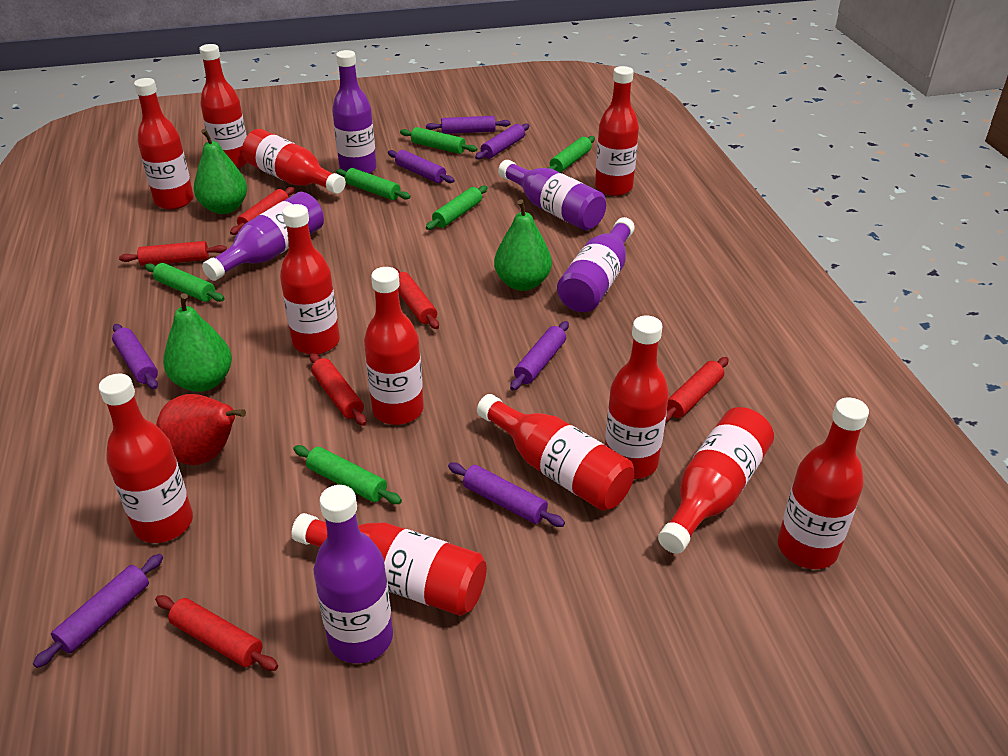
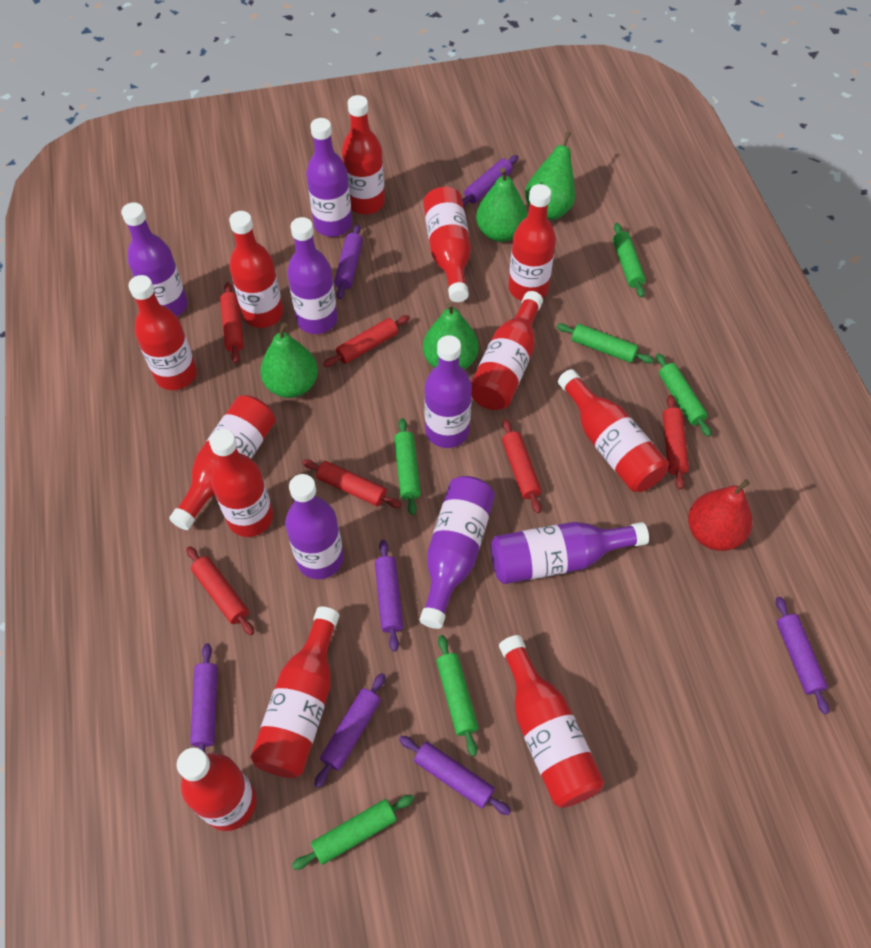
green pear: [163,293,232,392] [194,129,247,214] [494,199,552,291] = 3 -> [260,323,318,398] [423,302,479,370] [476,168,527,242] [525,131,575,220] = 4
purple bottle: [202,192,324,281] [314,485,393,663] [332,50,377,174] [498,160,606,230] [557,217,635,312] = 5 -> [121,203,188,316] [285,474,344,579] [287,217,338,334] [306,118,352,237] [420,476,495,629] [424,335,472,448] [491,522,649,584] = 7

